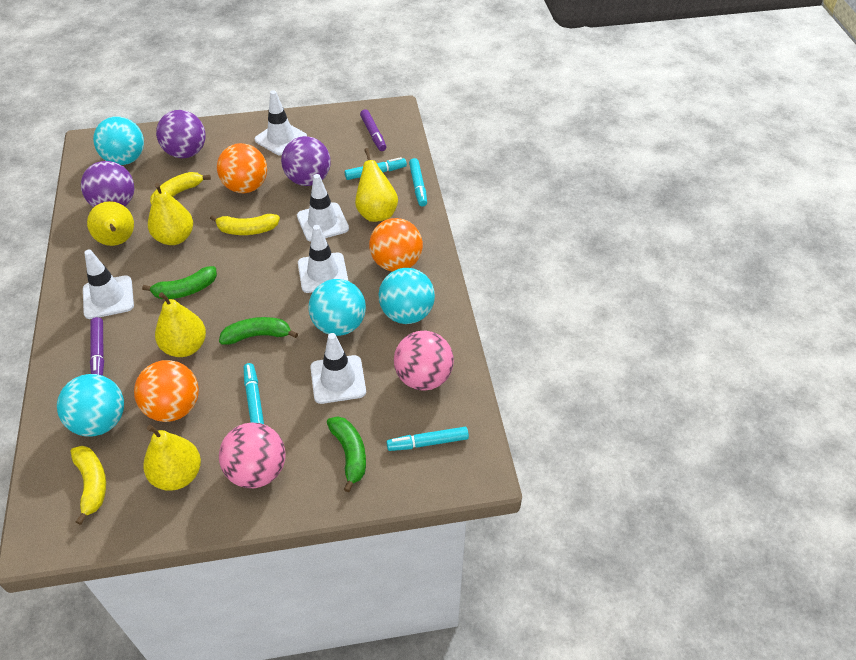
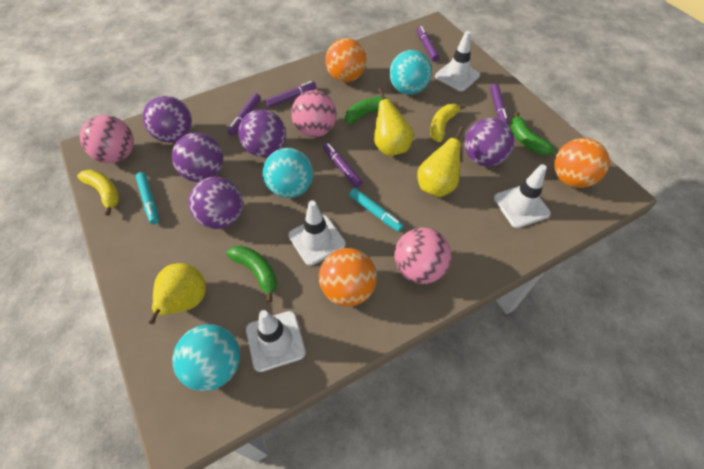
pink ball: [219,423,286,488] [394,331,454,391] = 2 -> [80,115,134,163] [291,90,337,137] [394,227,451,284] = 3
purple ball: [81,161,134,207] [156,110,206,158] [281,136,331,186] = 3 -> [143,96,192,143] [172,133,223,182] [188,177,243,229] [238,109,286,157] [465,118,514,167] = 5
purple marker: [90,317,104,376] [360,109,386,151] = 2 -> [227,93,261,136] [265,81,316,108] [323,143,362,188] [417,26,439,62] [490,84,509,125] = 5
turquoise ball: [57,374,124,436] [93,116,144,165] [308,279,366,336] [379,268,435,324] = 4 -> [172,324,240,391] [263,148,313,198] [390,50,432,95] = 3
turquoise marker: [244,363,264,424] [345,157,407,180] [387,427,469,451] [409,158,427,207] = 4 -> [136,172,159,224] [349,188,404,232] = 2
white traffic cone: [83,250,134,319] [255,90,307,156] [297,174,349,242] [298,225,348,293] [310,333,366,404] = 5 -> [246,310,306,372] [288,201,346,266] [435,31,480,91] [494,164,551,228] = 4
yellow banana: [71,446,106,525] [150,172,211,205] [210,214,280,235] = 3 -> [77,170,120,216] [430,104,466,142] = 2
yellow pear: [87,201,134,246] [143,425,201,491] [148,183,193,245] [155,292,206,357] [355,148,398,222] = 5 -> [149,263,206,324] [374,88,414,156] [417,127,464,197] = 3

